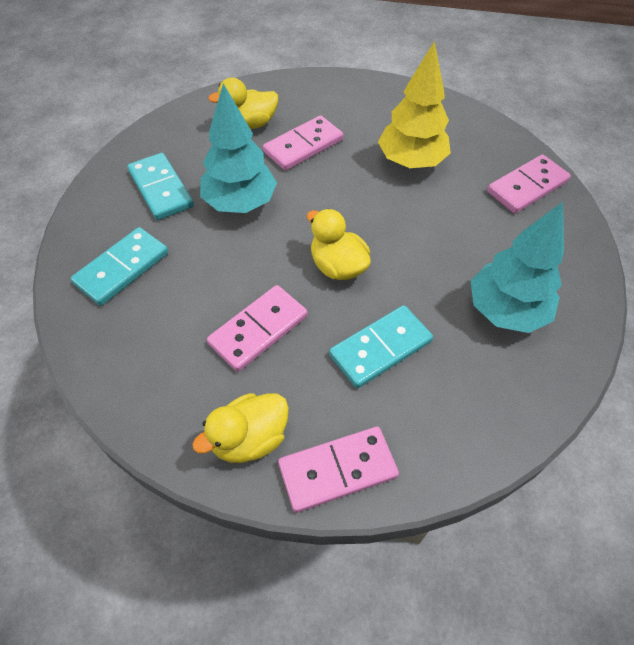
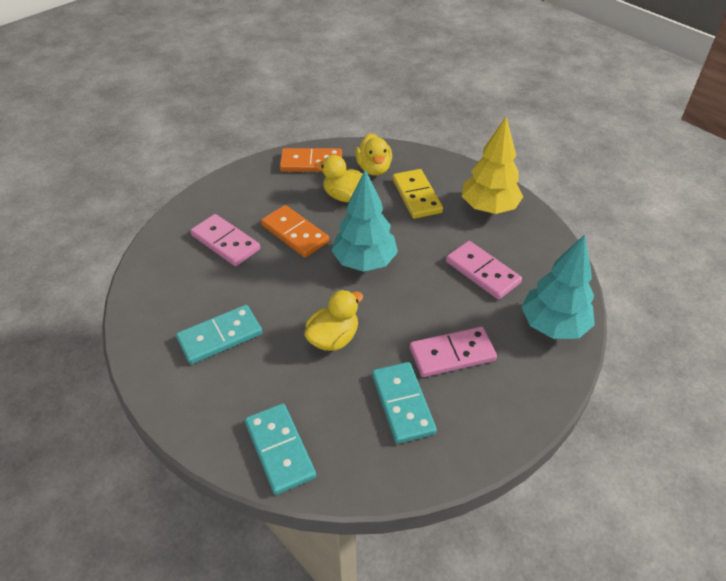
orange domino: none = 0 -> [261,205,329,257] [280,148,342,172] = 2
pink domino: [207,285,308,372] [263,115,343,171] [278,426,399,513] [487,154,571,213] = 4 -> [190,214,260,266] [410,327,497,377] [446,241,522,300] = 3
yellow domino: none = 0 -> [392,169,443,219] = 1

